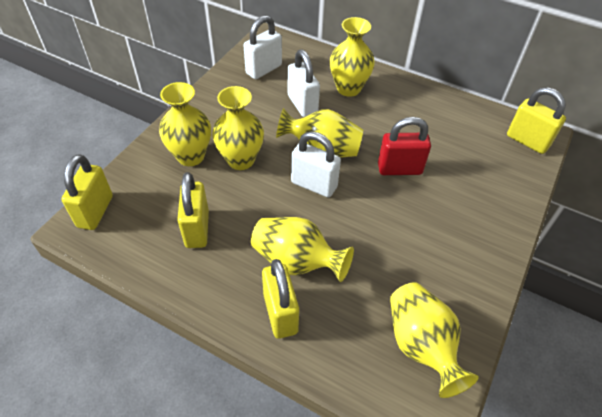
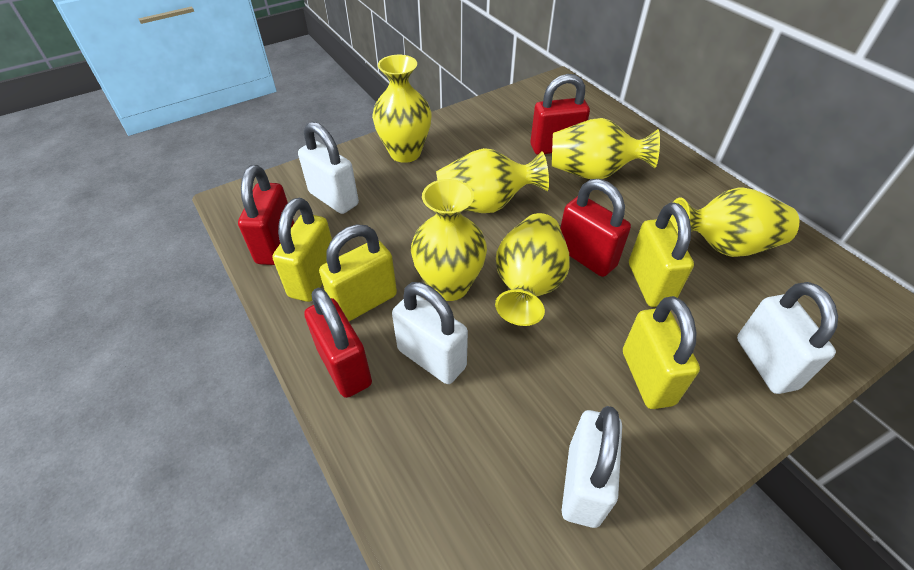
red padlock: [378,117,431,175] = 1 -> [238,165,294,265] [304,288,372,398] [530,74,590,155] [560,179,631,277] = 4
white padlock: [243,15,282,79] [288,49,320,117] [291,131,341,198] = 3 -> [298,122,359,214] [392,282,468,384] [562,406,622,528] [737,282,838,394] = 4

